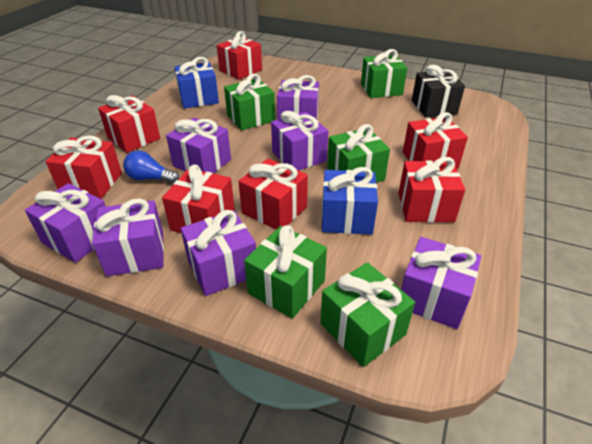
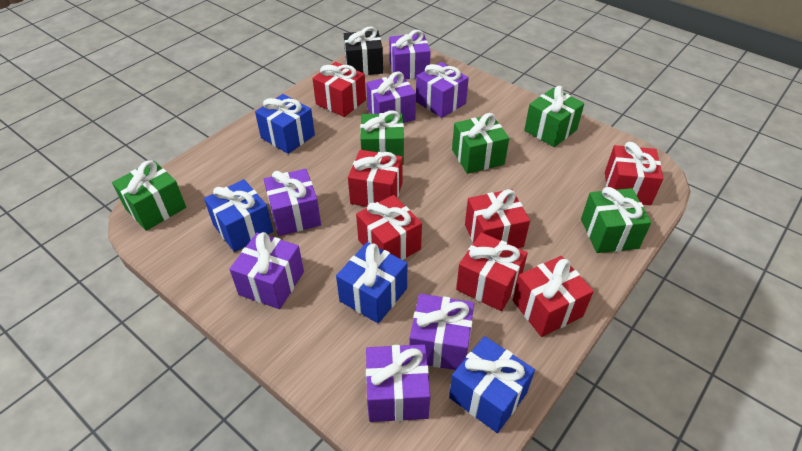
blue gift: [174,57,219,109] [322,167,378,235] = 2 -> [204,179,273,252] [255,94,315,154] [336,242,407,324] [449,336,535,433] = 4
blue light bulb: [123,151,179,183] = 1 -> none = 0

